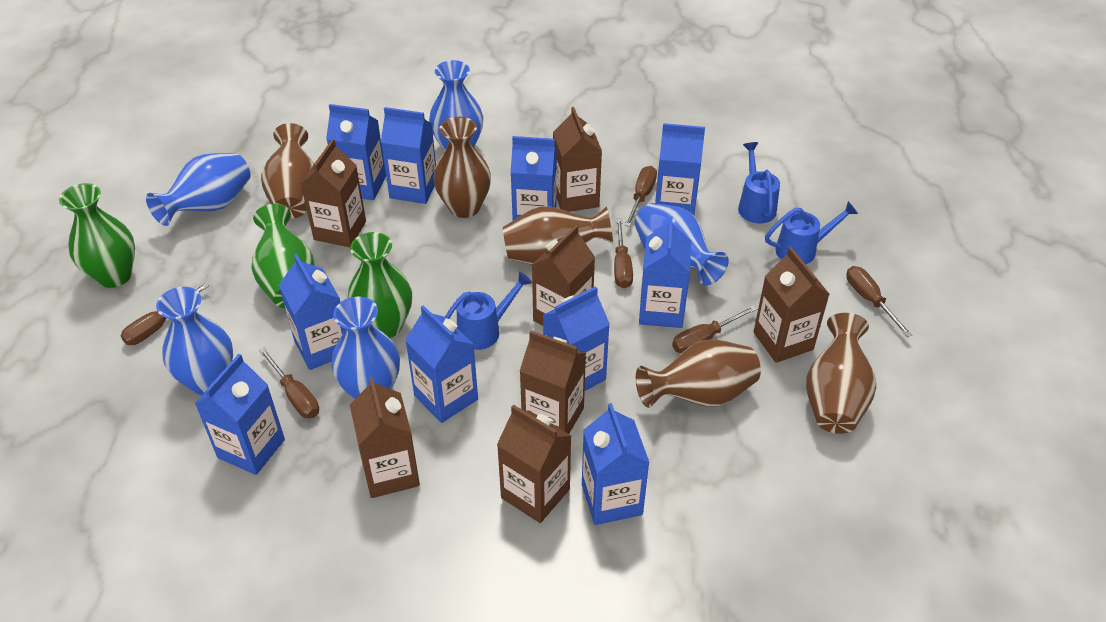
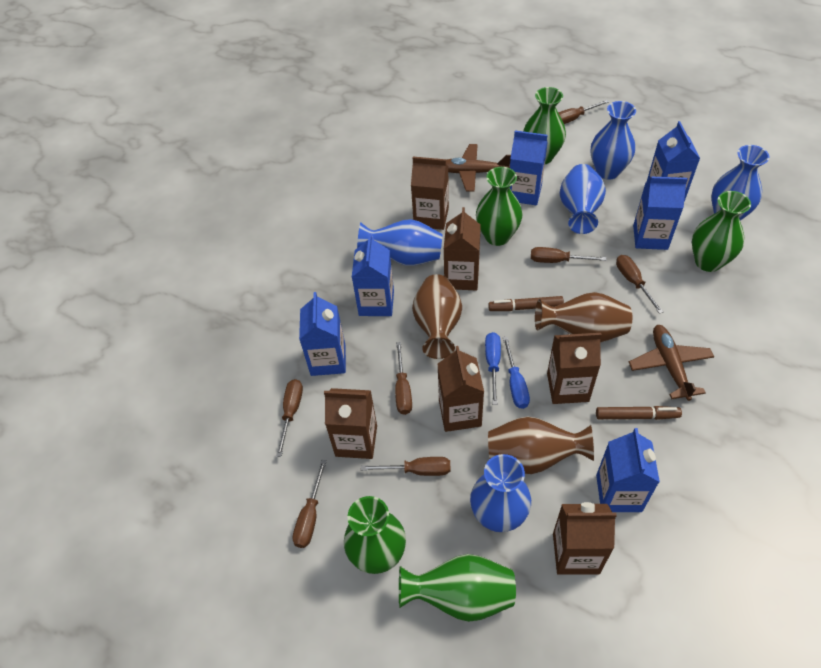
blue carton: [195,354,285,475] [279,254,345,370] [326,104,386,200] [381,107,436,204] [405,305,478,423] [511,136,557,220] [543,286,610,391] [582,403,650,525] [639,216,691,328] [655,123,705,215] = 10 -> [299,292,346,376] [352,234,394,316] [510,130,548,205] [596,428,660,512] [633,177,688,250] [647,121,700,201] = 6
blue screwdriver: none = 0 -> [485,332,501,405] [503,337,530,409] = 2
blue watering can: [445,272,532,350] [738,142,780,223] [765,201,858,264] = 3 -> none = 0
brown carton: [301,139,366,247] [350,377,420,498] [497,405,571,523] [520,331,586,434] [532,225,595,326] [553,107,602,212] [753,247,830,363] = 7 -> [324,388,377,459] [411,157,449,230] [438,346,484,432] [444,207,481,291] [547,333,601,404] [553,502,617,575] = 6
brown marker: none = 0 -> [488,296,564,311] [596,406,682,420] = 2
brown plane: none = 0 -> [446,144,511,192] [629,325,714,401] = 2
brown screwdriver: [121,283,209,345] [259,348,319,418] [614,219,633,288] [625,166,657,227] [672,305,757,353] [846,266,912,337] = 6 -> [276,379,303,457] [293,460,327,548] [361,457,451,476] [395,342,412,415] [531,247,607,263] [558,100,609,124] [616,255,663,314] = 7
brown vase: [261,123,314,219] [433,117,491,218] [503,206,613,264] [636,339,761,408] [806,313,876,434] = 5 -> [412,274,462,359] [488,416,594,474] [535,292,632,343] = 3
green vase: [59,183,135,288] [252,204,314,308] [348,232,412,338] = 3 -> [344,496,406,574] [399,554,516,622] [476,167,522,246] [523,87,566,164] [692,191,751,272] = 5

